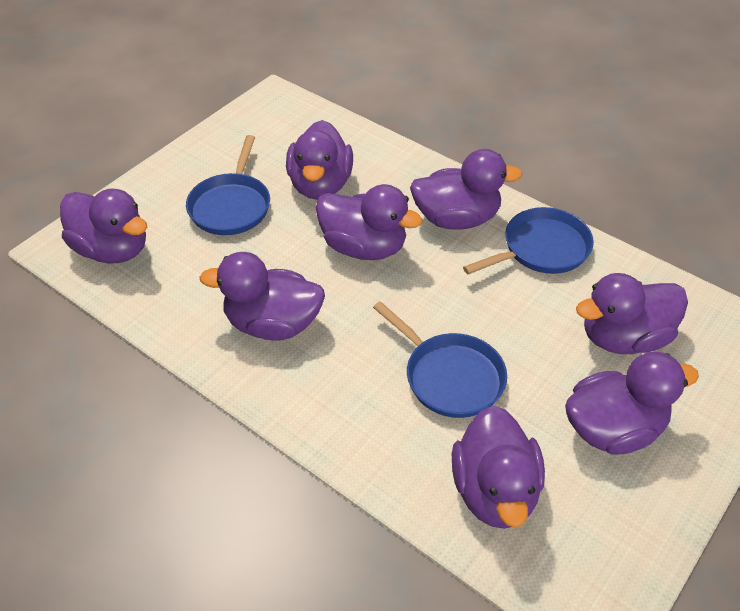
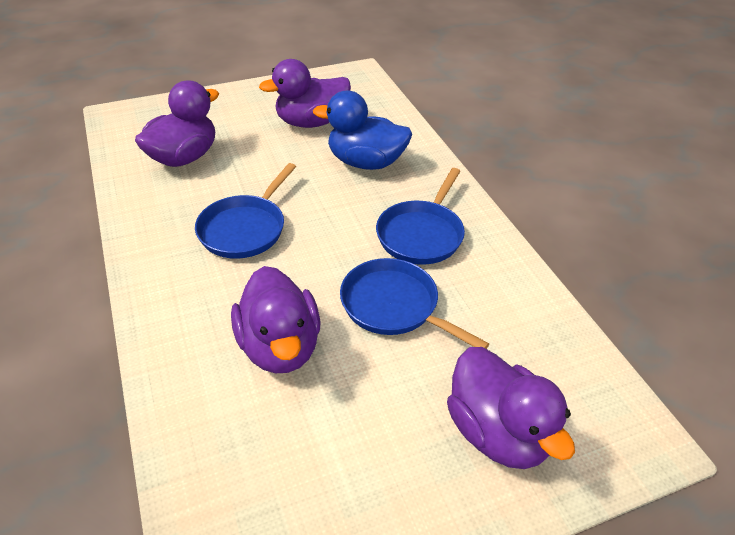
blue duck: none = 0 -> [313,90,412,170] = 1
purple duck: [60,189,147,264] [199,252,325,341] [286,120,353,200] [316,184,422,260] [410,149,522,230] [452,405,545,529] [565,351,699,455] [576,273,688,354] = 8 -> [135,80,219,167] [231,266,320,373] [259,59,351,128] [447,347,575,469] = 4

